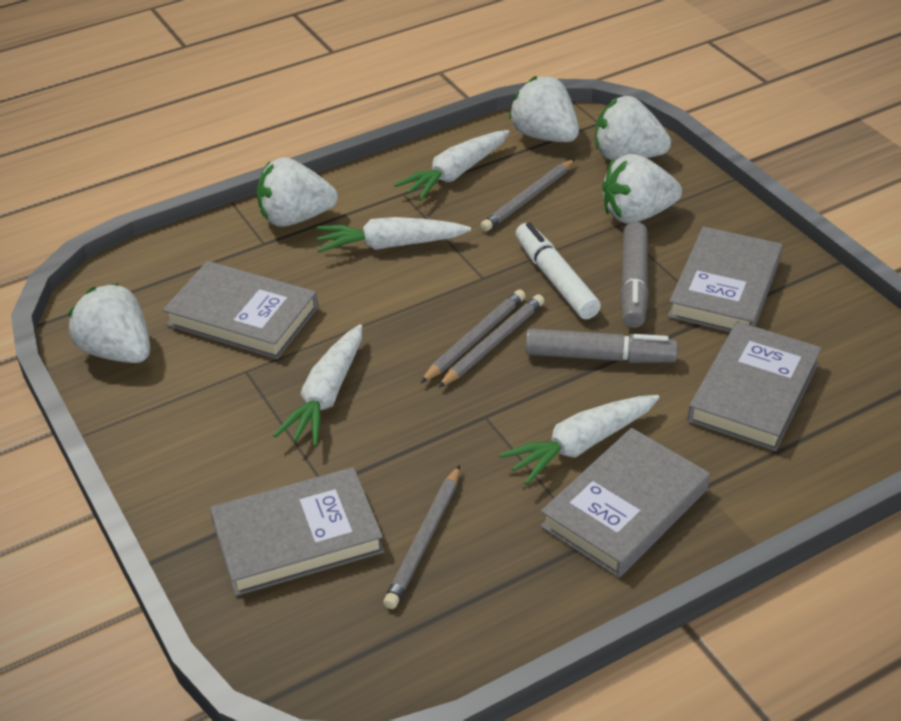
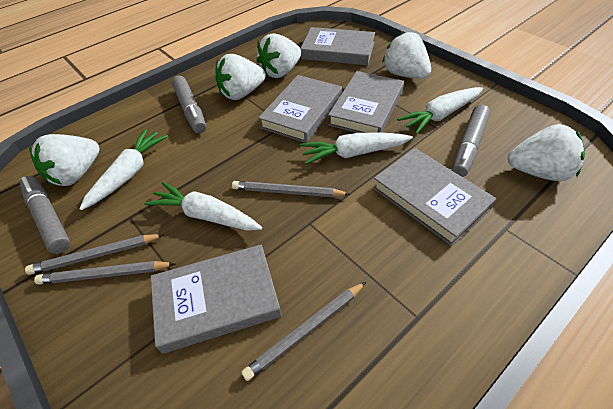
grey marker: [525,328,678,363] [620,222,649,328] = 2 -> [20,176,70,254] [172,76,206,133] [452,105,490,177] = 3
white marker: [515,222,601,319] = 1 -> none = 0

